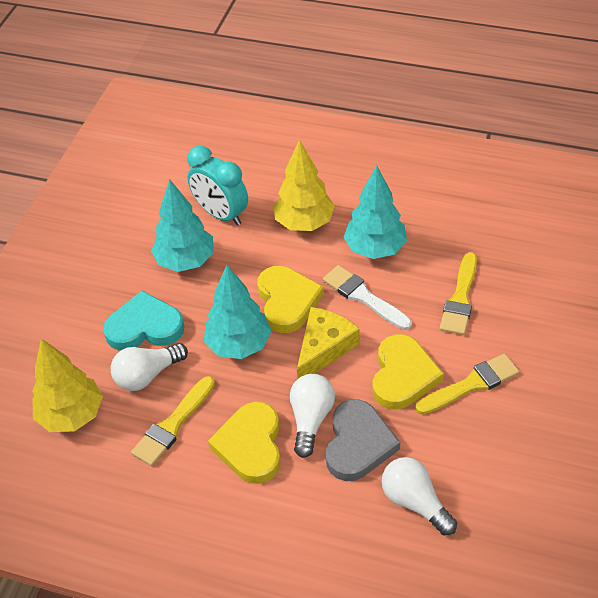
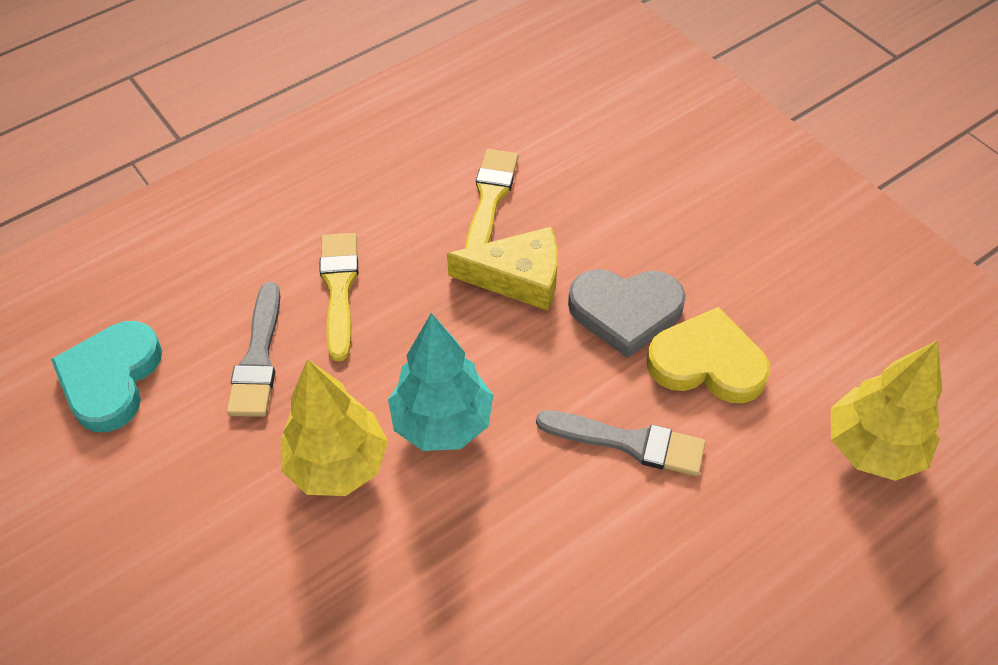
grey brush: none = 0 -> [227,282,280,417] [536,410,706,476] = 2
turquoise clock: [187,146,248,226] = 1 -> none = 0
turquoise tree: [151,179,214,272] [204,265,271,359] [344,166,407,259] = 3 -> [388,313,493,451] = 1
white brush: [323,265,412,330] = 1 -> none = 0
white light bulb: [111,343,188,391] [290,374,335,458] [382,457,457,535] = 3 -> none = 0
yellow brush: [131,376,215,466] [415,353,519,415] [440,252,477,335] = 3 -> [319,233,358,361] [465,149,518,248] = 2
yellow heart: [208,402,281,484] [257,266,324,333] [372,334,444,410] = 3 -> [647,307,770,403] = 1

